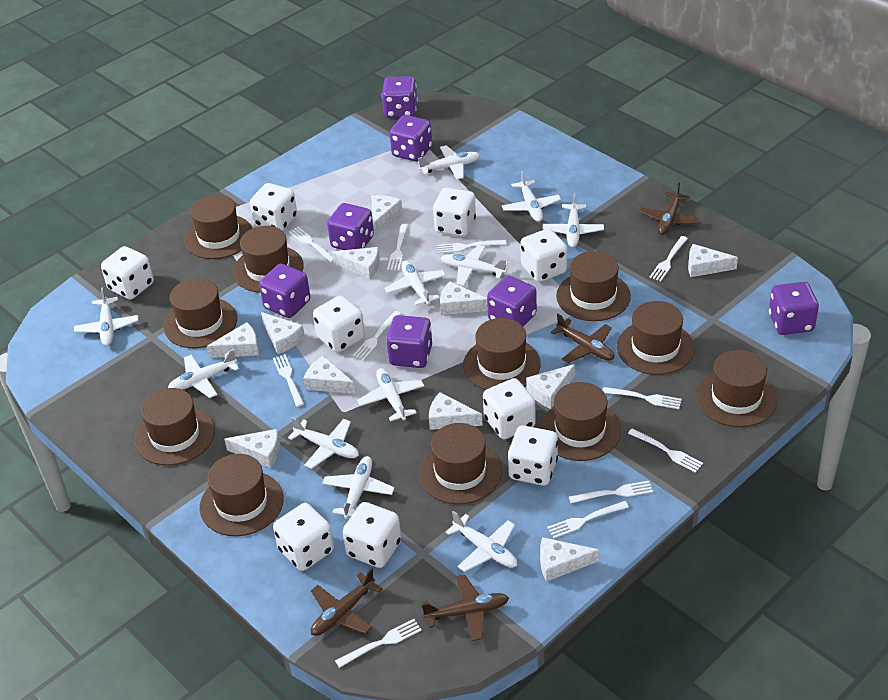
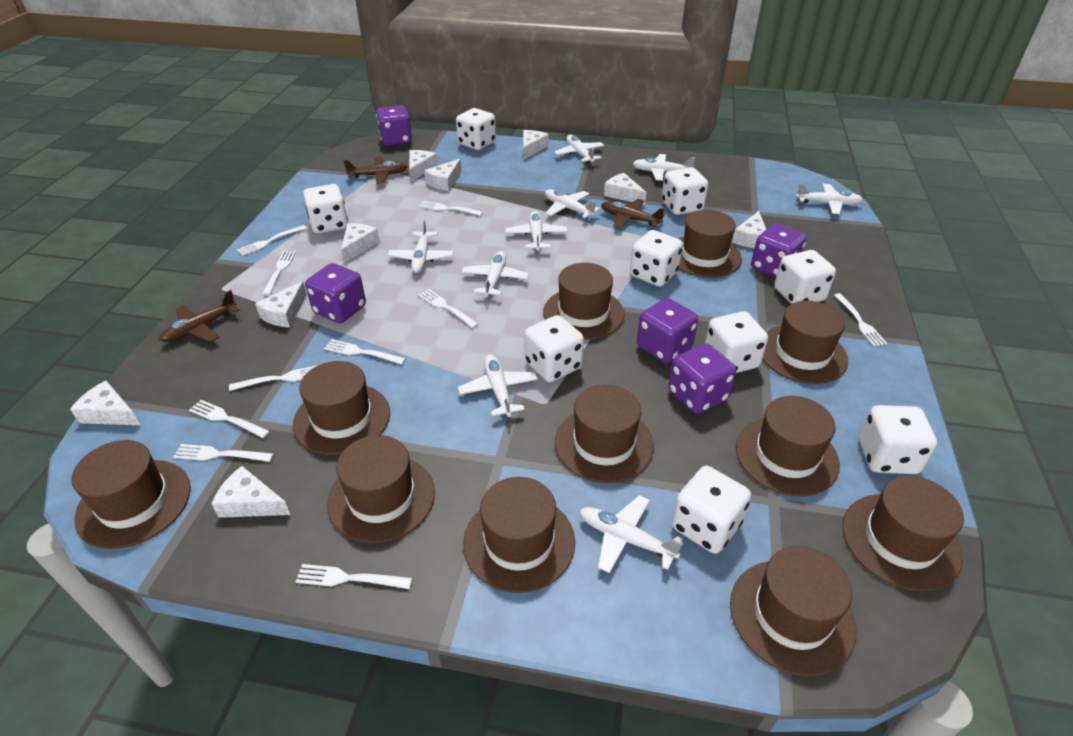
brown plane: [311,568,383,636] [421,575,509,641] [551,314,614,363] [639,183,700,235] = 4 -> [159,290,240,342] [344,157,408,184] [601,199,665,229] = 3
purple dice: [259,264,310,318] [327,203,374,250] [382,76,418,118] [386,315,432,368] [390,115,432,162] [487,276,537,327] [769,282,819,335] = 7 -> [305,263,366,323] [376,105,412,146] [637,298,698,363] [668,343,736,414] [751,223,807,277] = 5
white cheese: [207,322,259,358] [224,429,280,468] [261,312,305,354] [303,356,355,394] [332,247,379,279] [371,195,402,235] [429,392,483,430] [440,281,488,315] [526,364,575,409] [540,537,599,582] [688,244,738,277] = 11 -> [70,381,140,425] [211,466,290,518] [255,281,307,328] [341,223,380,263] [409,150,438,182] [424,159,461,191] [523,130,549,159] [604,173,646,205] [732,211,766,248] = 9
white fork: [273,354,304,407] [289,227,333,263] [335,619,422,668] [353,311,401,361] [387,224,408,271] [437,240,507,254] [547,501,629,538] [569,481,653,503] [602,387,682,409] [628,428,703,473] [649,236,688,281] = 11 -> [173,444,274,462] [189,400,270,438] [229,365,318,391] [237,225,307,256] [262,251,296,296] [295,564,412,589] [324,339,406,364] [418,201,483,216] [418,289,478,328] [834,293,887,347] = 10
white plane: [74,288,139,346] [168,349,239,398] [288,417,359,469] [322,456,395,519] [357,368,424,421] [385,260,446,306] [418,145,480,180] [441,245,508,286] [445,511,517,572] [502,171,561,222] [543,193,604,247] = 11 -> [388,219,453,273] [458,354,538,417] [462,251,529,297] [505,211,567,251] [545,189,600,218] [554,135,604,163] [580,495,683,573] [633,154,696,181] [796,183,863,214] = 9

